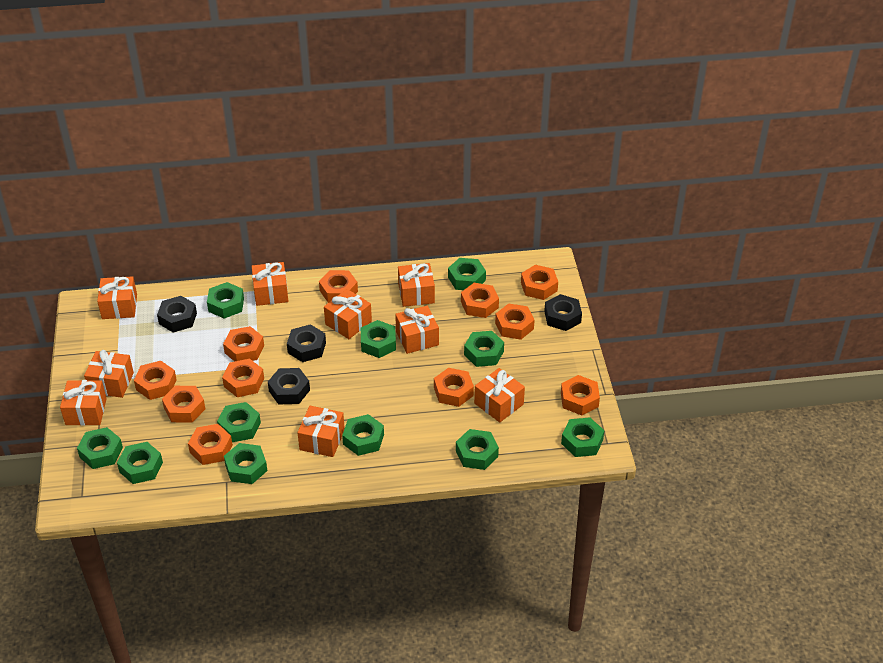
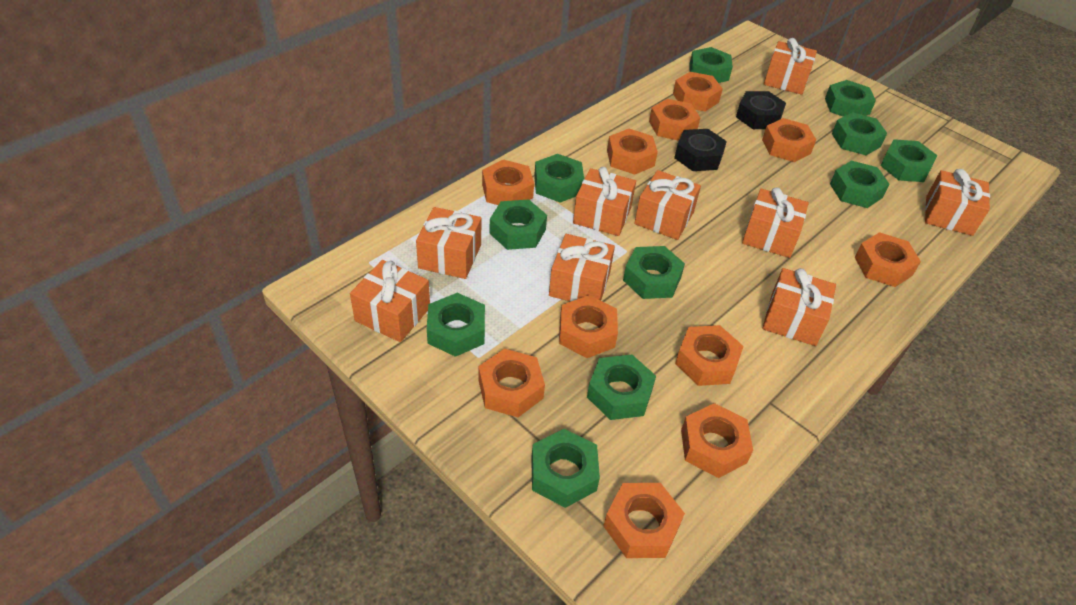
black nut: [157,296,197,333] [268,368,310,405] [287,324,326,362] [544,294,582,331] = 4 -> [674,129,727,171] [736,91,786,129] = 2

